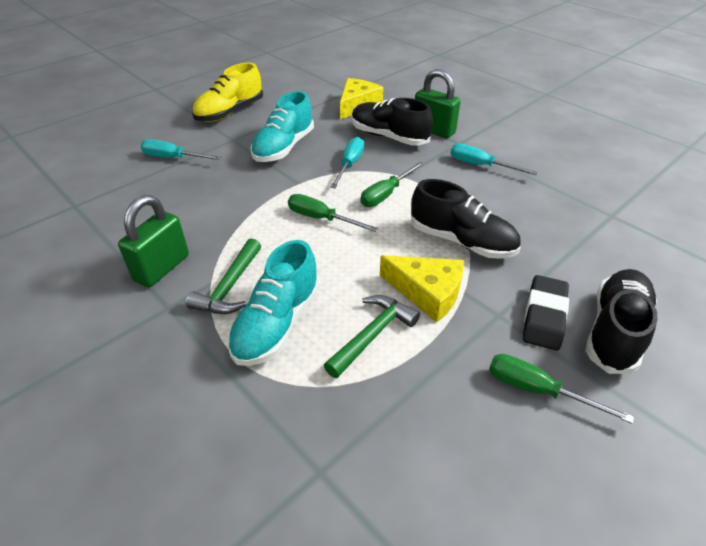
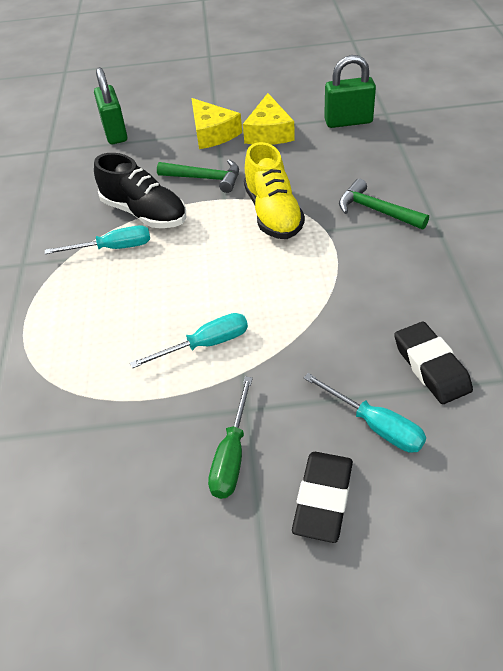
black eraser: [523,275,569,351] = 1 -> [292,452,353,543] [394,322,473,404] = 2
black shoe: [352,98,433,146] [411,179,521,259] [586,269,657,374] = 3 -> [94,153,186,228] = 1
green screwdriver: [288,194,378,232] [360,162,424,207] [489,354,634,424] = 3 -> [208,377,253,499] = 1
turquoise shoe: [227,240,320,366] [250,91,314,162] = 2 -> none = 0

